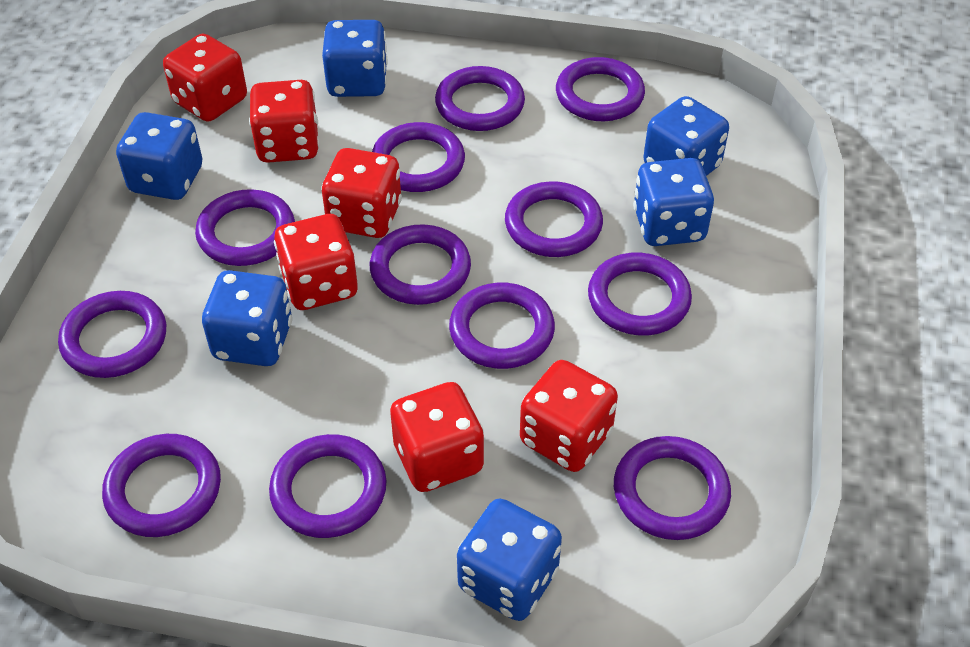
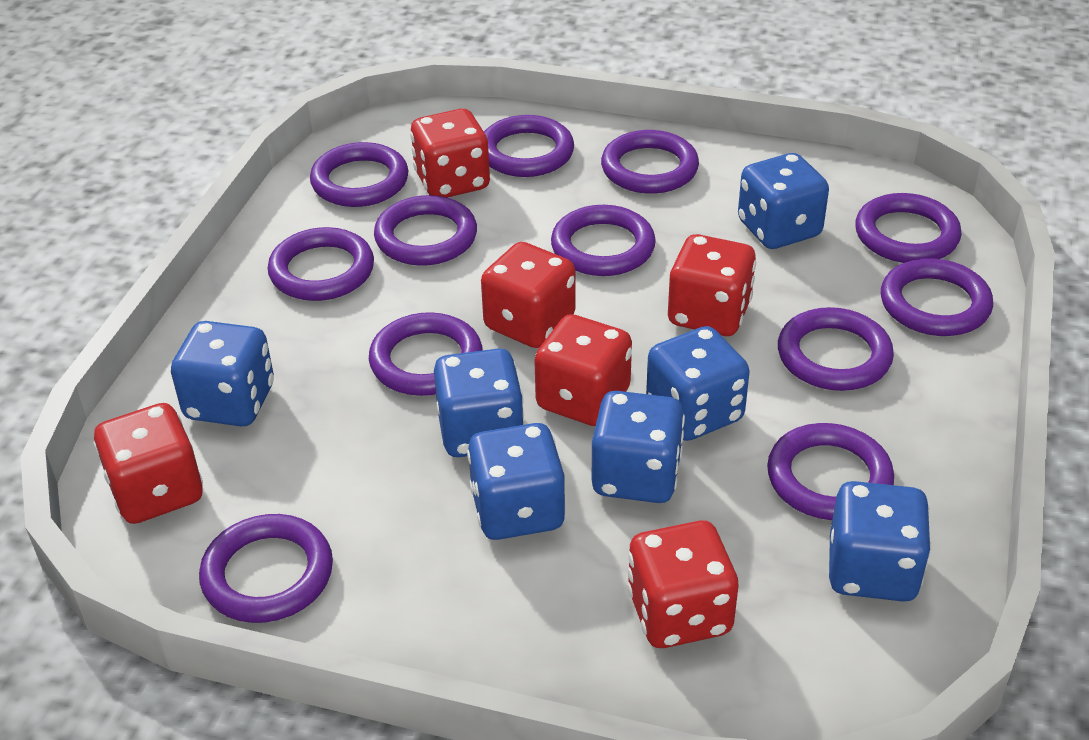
blue dice: [116,112,202,200] [202,270,292,366] [322,20,388,97] [457,498,562,621] [633,158,714,246] [643,96,729,176] = 6 -> [171,321,274,426] [434,348,524,457] [467,423,566,540] [592,391,685,503] [646,326,750,441] [738,153,829,249] [829,481,931,602] = 7

